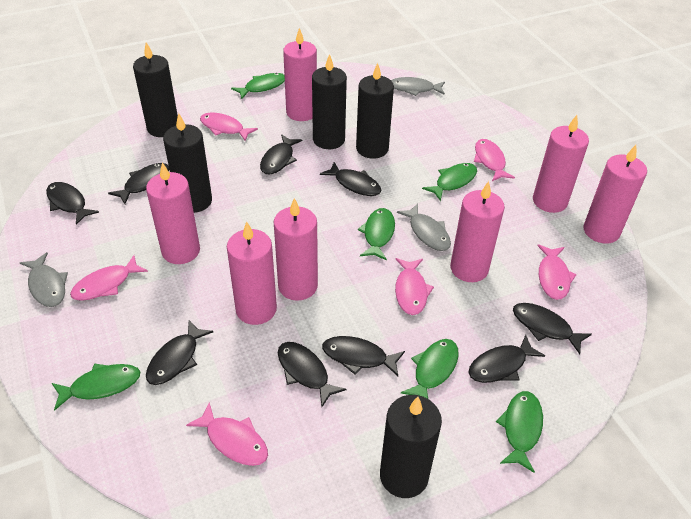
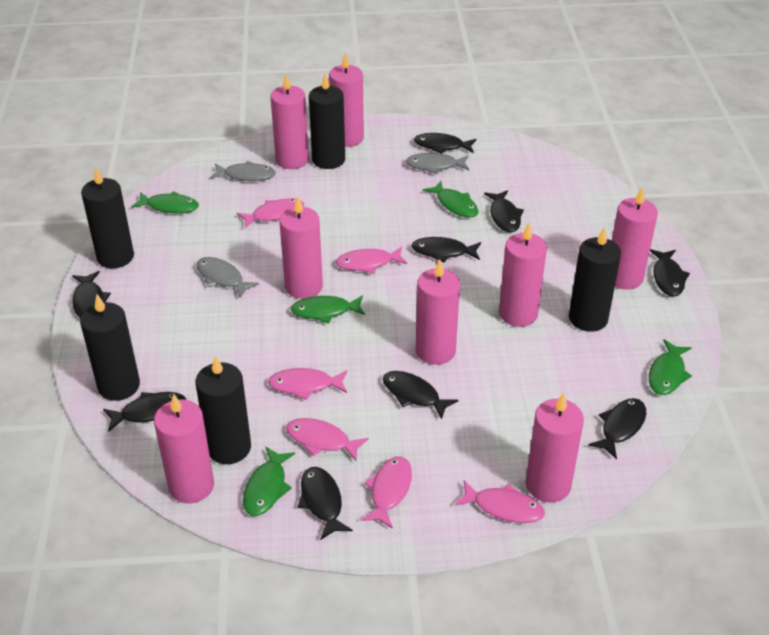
green fish: [52,363,140,411] [231,73,285,99] [358,208,395,260] [401,339,459,399] [422,163,477,201] [496,391,543,473] = 6 -> [131,191,199,213] [243,447,295,516] [291,295,365,323] [423,181,479,218] [649,339,692,395] = 5
pink candle: [146,162,200,264] [227,221,277,325] [274,198,318,301] [283,28,317,121] [450,181,505,282] [533,115,589,213] [584,145,647,244] = 7 -> [154,394,214,503] [271,73,309,169] [279,196,323,299] [329,52,364,147] [416,259,460,365] [499,223,547,327] [526,392,584,502] [612,187,658,290] = 8

